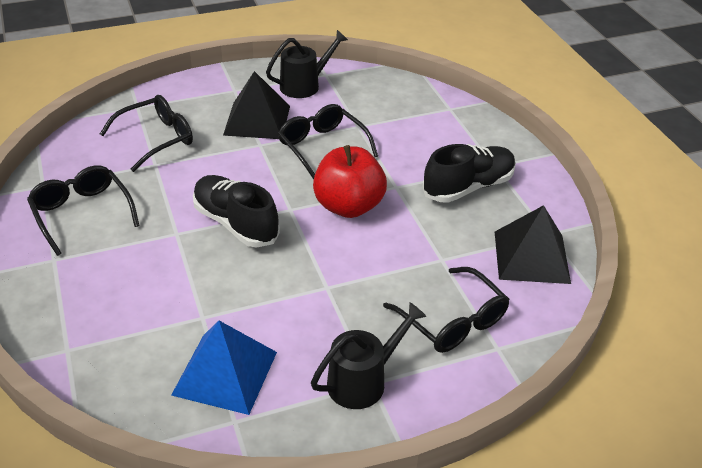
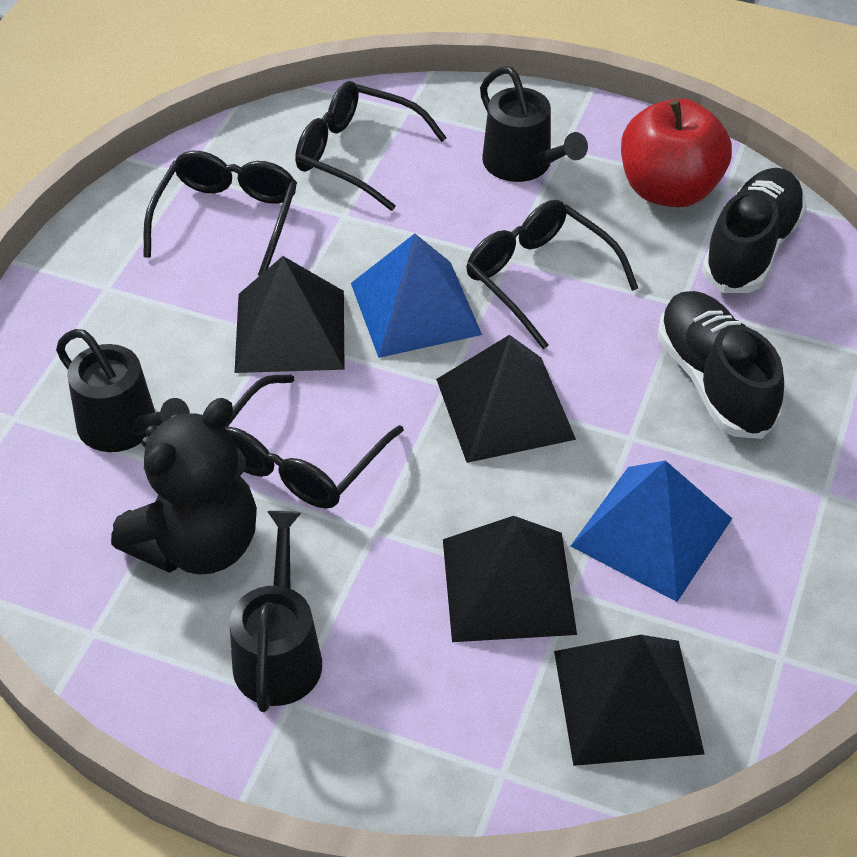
black pyramid: [223,71,290,139] [495,205,571,284] = 2 -> [235,256,345,373] [436,335,576,463] [443,516,577,642] [554,635,705,766] = 4
black teddy bear: none = 0 -> [111,398,257,575] = 1
black watering can: [266,30,348,98] [311,302,427,409] = 2 -> [56,329,190,452] [230,511,322,712] [480,66,588,182] = 3
blue pyramid: [171,321,277,415] = 1 -> [351,233,482,358] [571,460,732,602] = 2

